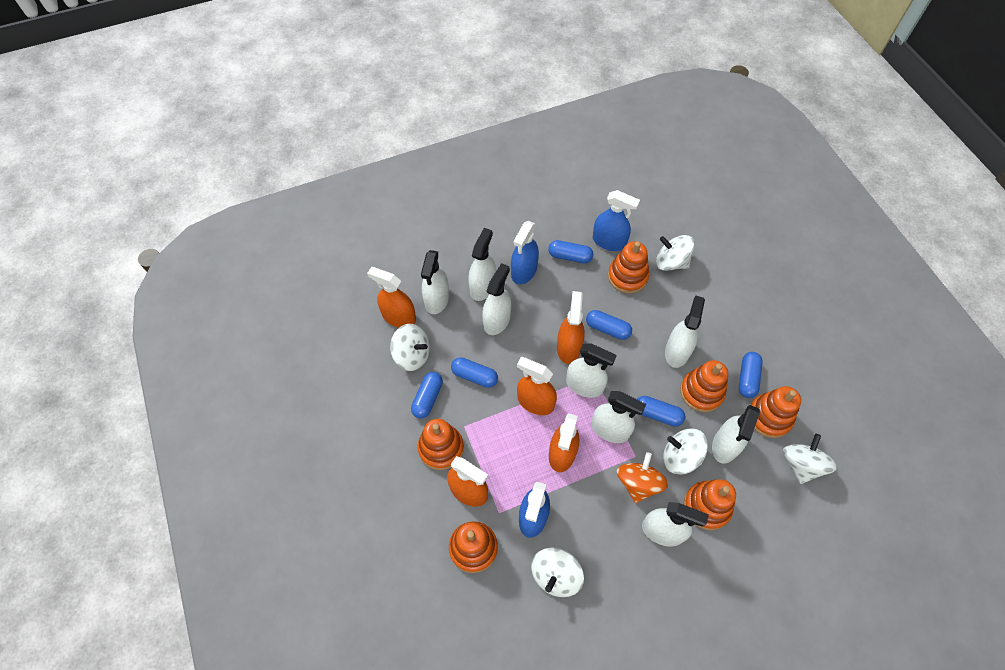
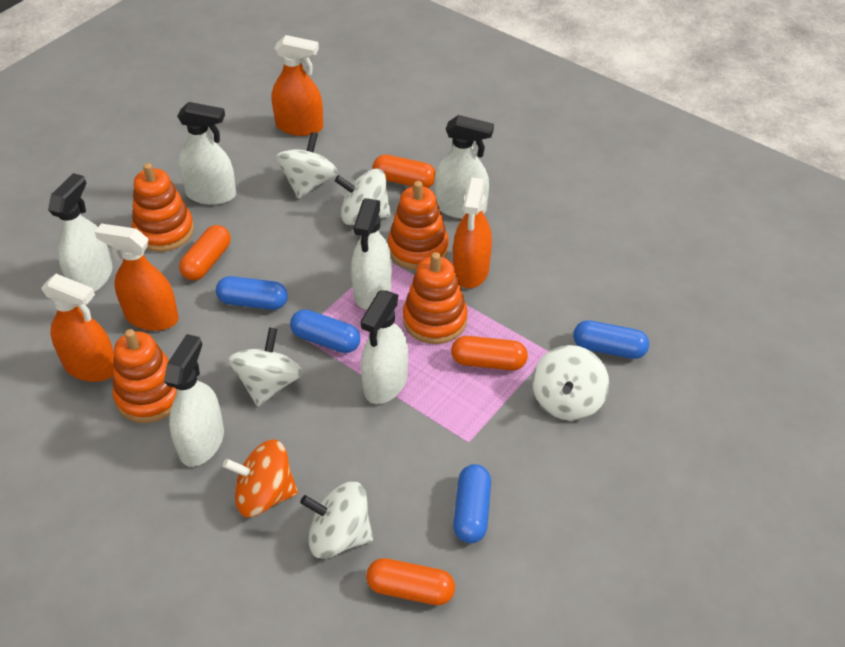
blue capsule: [411,372,443,418] [451,357,498,388] [548,240,593,263] [586,310,632,340] [637,396,685,427] [739,352,763,398] = 6 -> [216,276,288,310] [290,309,360,353] [453,464,491,543] [573,320,649,359] = 4
blue spray bottle: [511,221,539,284] [519,482,550,538] [593,190,640,251] = 3 -> none = 0
orange capsule: none = 0 -> [179,225,231,280] [366,558,455,605] [373,154,436,188] [451,336,528,370] = 4
orange spray bottle: [367,267,416,327] [447,456,488,507] [517,357,557,415] [549,414,579,472] [557,291,585,364] = 5 -> [41,274,114,382] [95,224,179,331] [272,35,323,136] [453,178,492,288] = 4
orange stacking toy: [418,419,464,470] [449,521,498,573] [608,241,649,294] [680,360,728,412] [684,479,736,530] [750,386,801,438] = 6 -> [112,329,177,423] [132,163,194,252] [388,181,449,270] [403,252,468,344] = 4
white spray bottle: [421,250,449,314] [468,228,496,301] [482,263,511,335] [566,343,617,398] [591,391,646,443] [642,502,709,547] [665,295,705,368] [712,405,760,464] = 8 -> [48,173,112,293] [164,334,224,467] [177,102,236,205] [351,198,392,310] [360,290,408,404] [434,115,494,219] = 6

